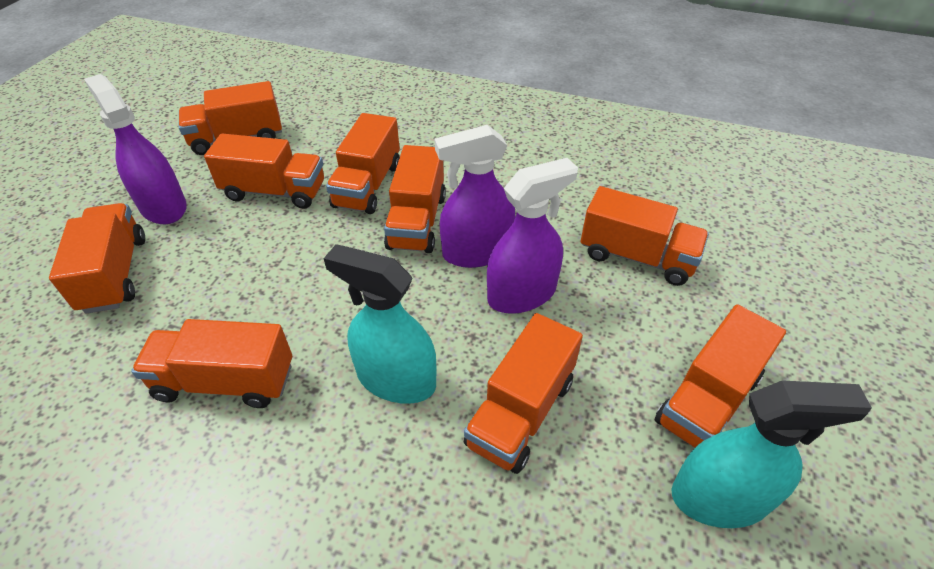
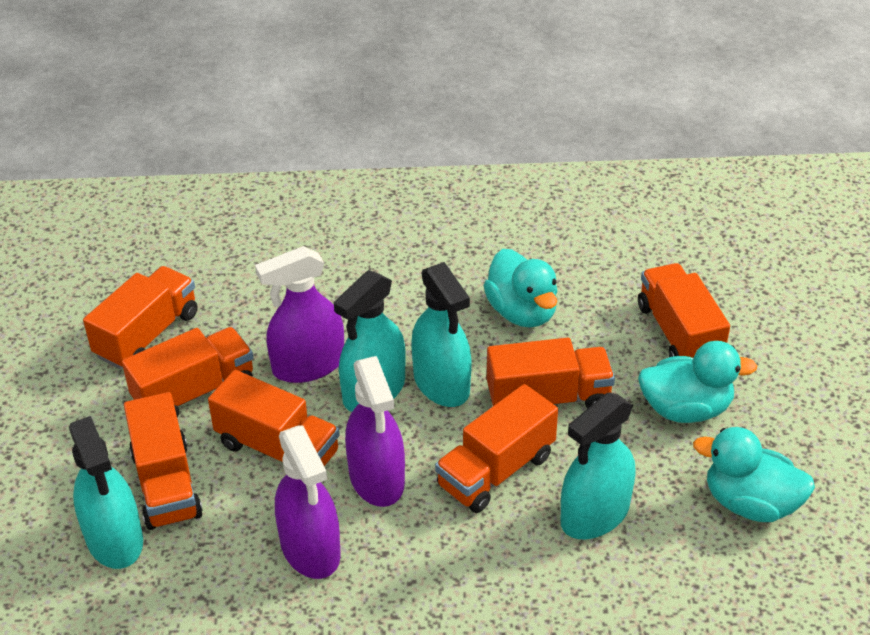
orange truck: [49,203,145,314] [131,319,292,408] [179,81,282,155] [204,134,324,209] [326,113,400,214] [384,145,446,253] [464,313,583,474] [581,186,709,286] [655,304,786,448] = 9 -> [83,266,197,369] [122,327,253,417] [124,392,203,530] [208,370,340,466] [435,384,558,513] [487,338,615,408] [638,263,730,358] = 7
turquoise duck: none = 0 -> [483,249,557,328] [638,341,757,423] [693,427,815,522] = 3
turquoise spray bottle: [323,244,437,404] [672,380,872,528] = 2 -> [69,416,143,569] [334,270,406,412] [411,262,472,407] [561,392,635,540] = 4

